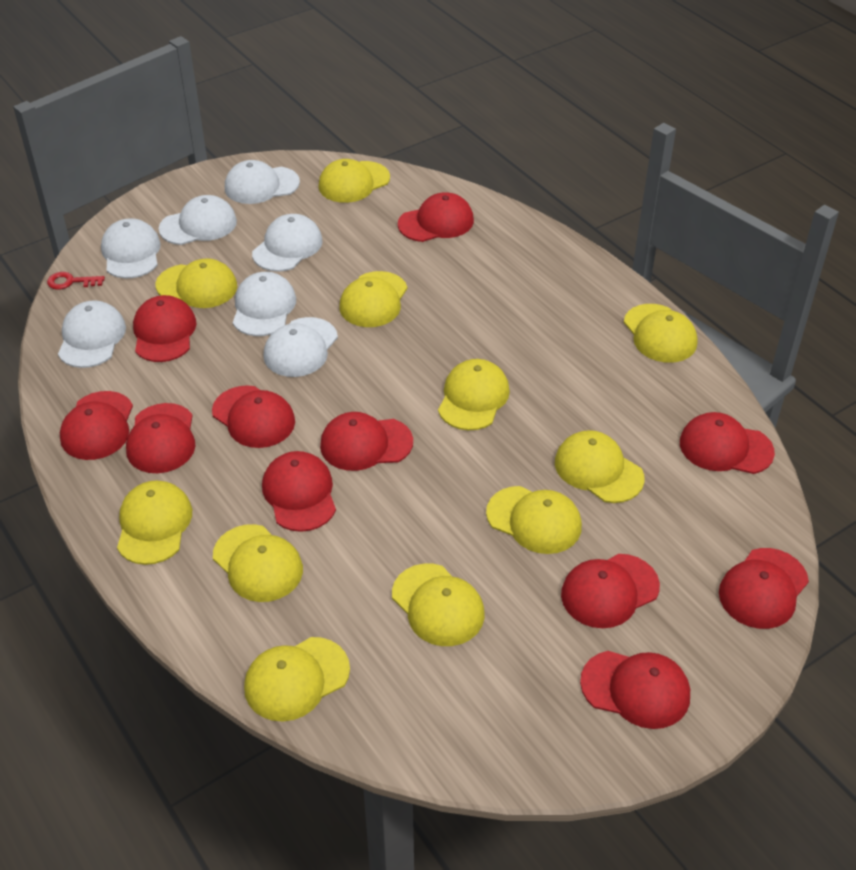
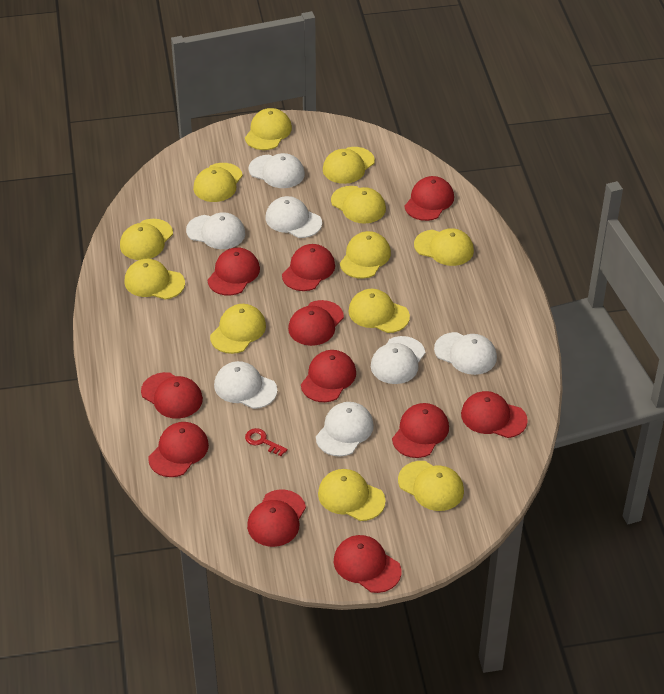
yellow cap: [117,481,192,565] [156,258,237,308] [213,524,303,602] [244,637,350,722] [318,159,390,203] [339,271,407,327] [392,563,485,646] [438,359,510,430] [486,486,582,554] [555,430,645,503] [624,304,697,363] = 11 -> [120,219,173,260] [124,259,185,300] [193,163,243,202] [210,304,266,354] [245,108,292,150] [318,469,386,521] [323,147,375,184] [331,186,386,224] [340,231,391,279] [348,289,410,333] [398,461,464,511] [414,228,474,266] = 12

